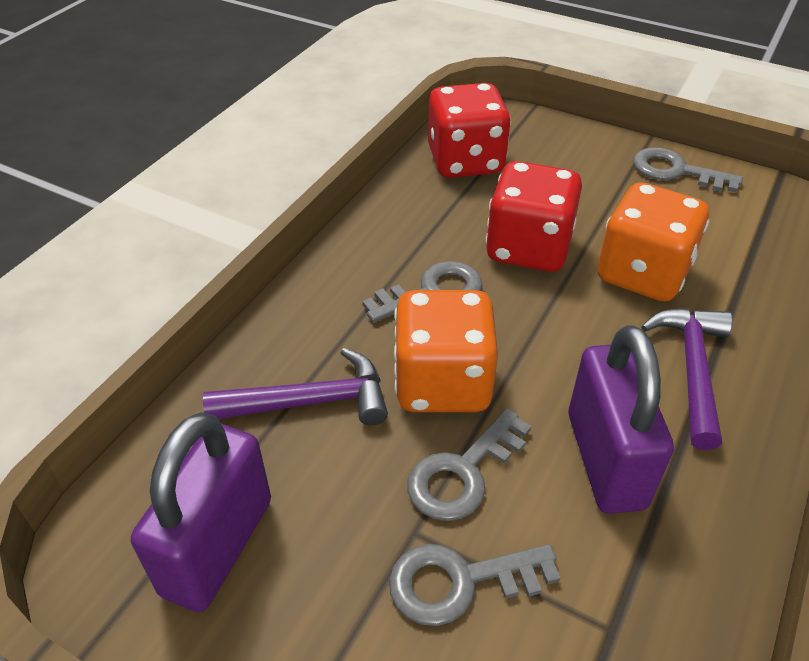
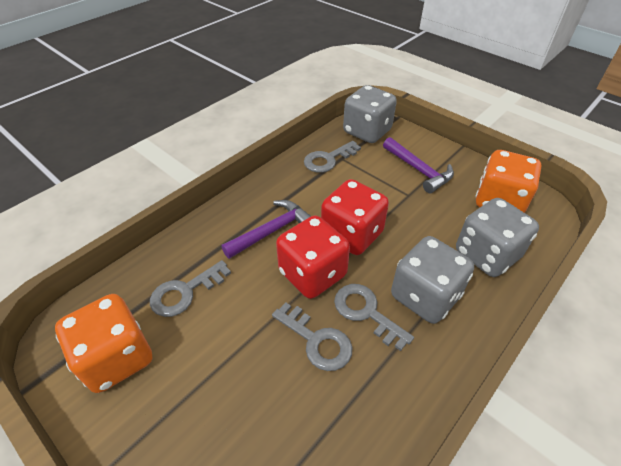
grey dice: none = 0 -> [343,85,397,143] [391,236,474,324] [456,198,539,277] = 3
purple padlock: [131,412,271,612] [568,325,674,514] = 2 -> none = 0

